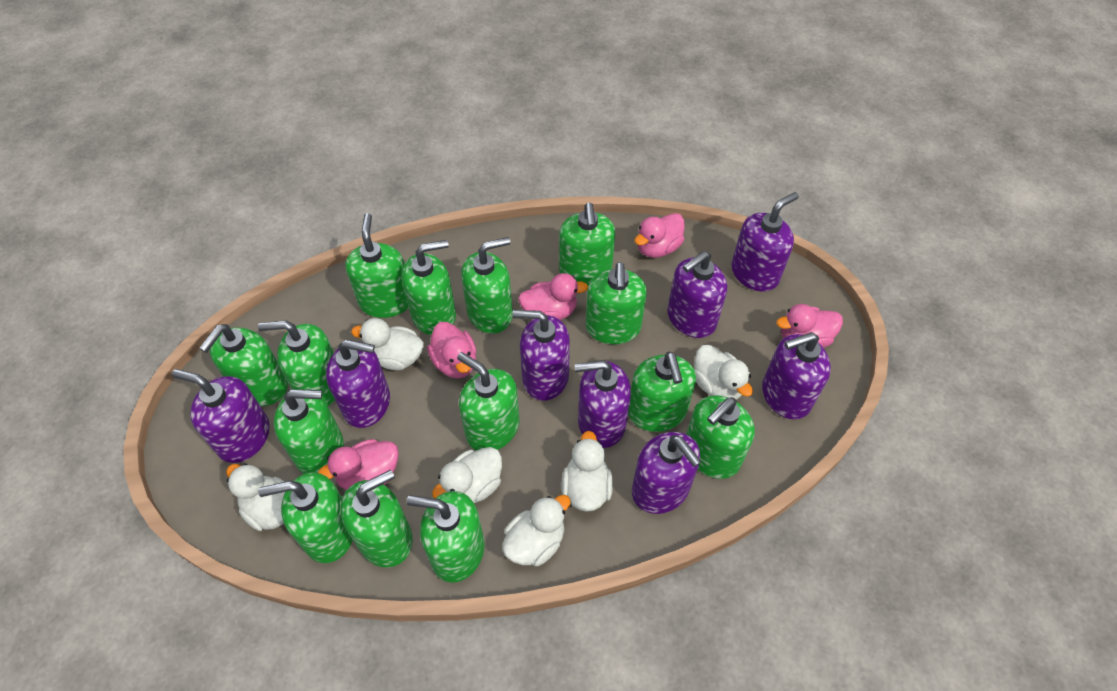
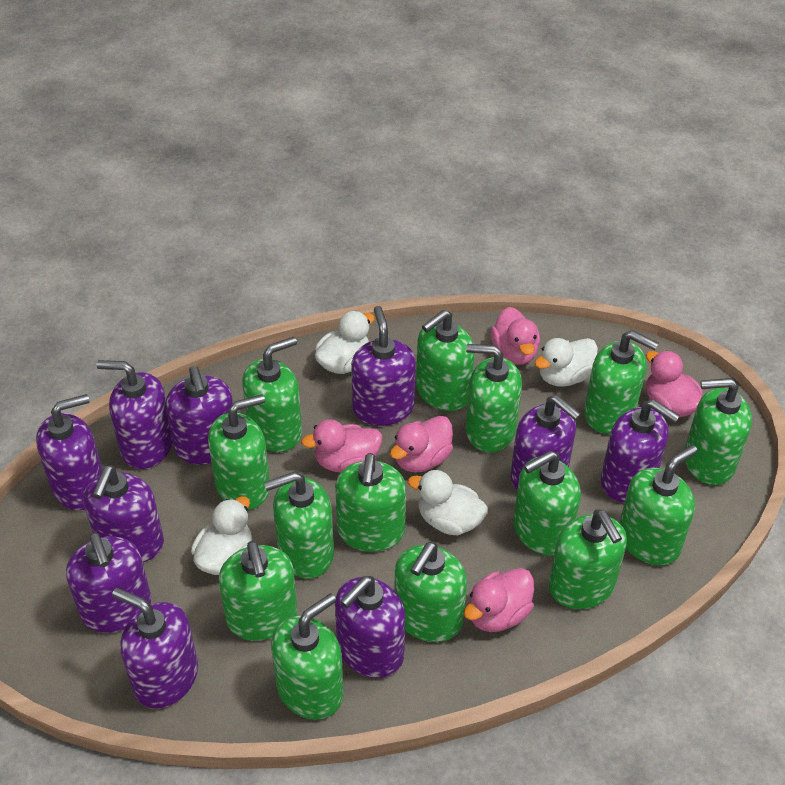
purple soap dispenser: [172,369,270,463] [326,340,390,428] [512,310,570,401] [574,360,631,448] [632,432,701,514] [667,251,727,338] [731,192,799,292] [762,332,831,420] = 8 -> [36,394,102,510] [66,532,152,633] [83,465,164,562] [97,360,173,469] [112,588,198,709] [165,366,233,465] [335,576,405,678] [351,306,416,426] [511,395,581,490] [601,399,680,503] = 10
white duck: [226,463,285,531] [351,318,424,370] [432,447,502,503] [502,495,571,566] [561,431,613,512] [695,345,753,400] = 6 -> [191,496,252,575] [315,311,375,374] [408,470,488,535] [535,338,598,387] = 4

